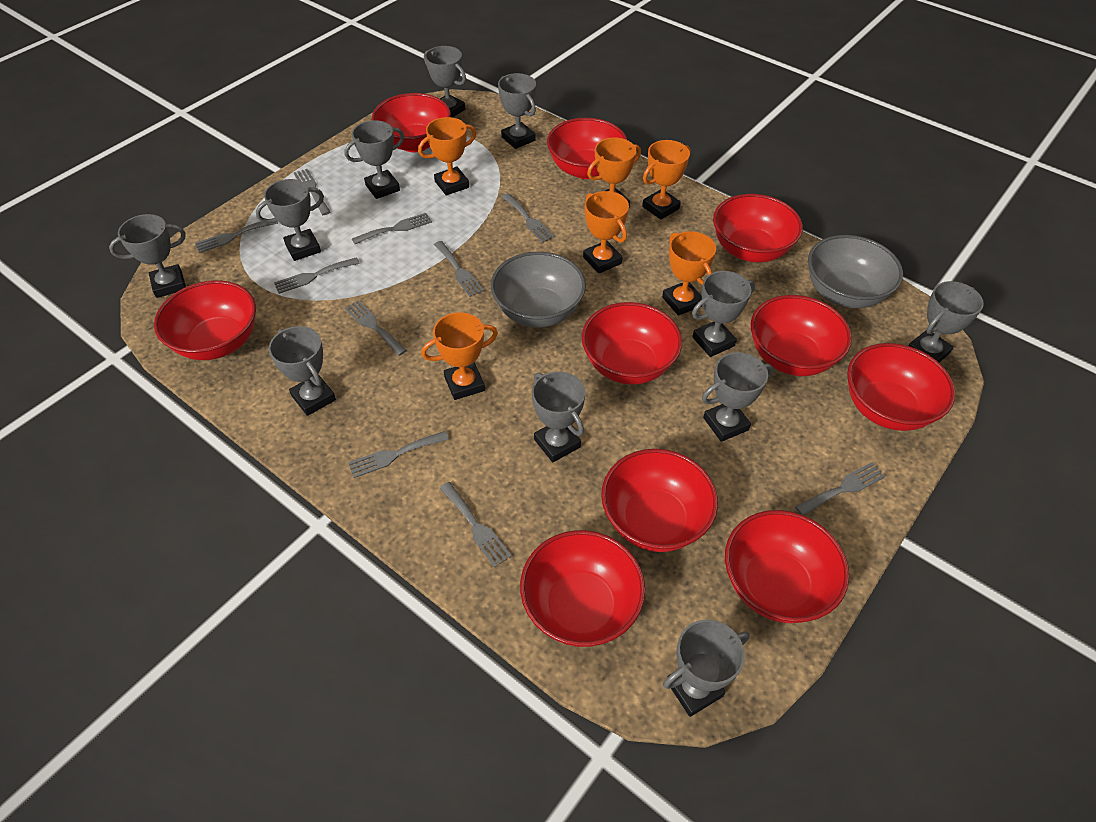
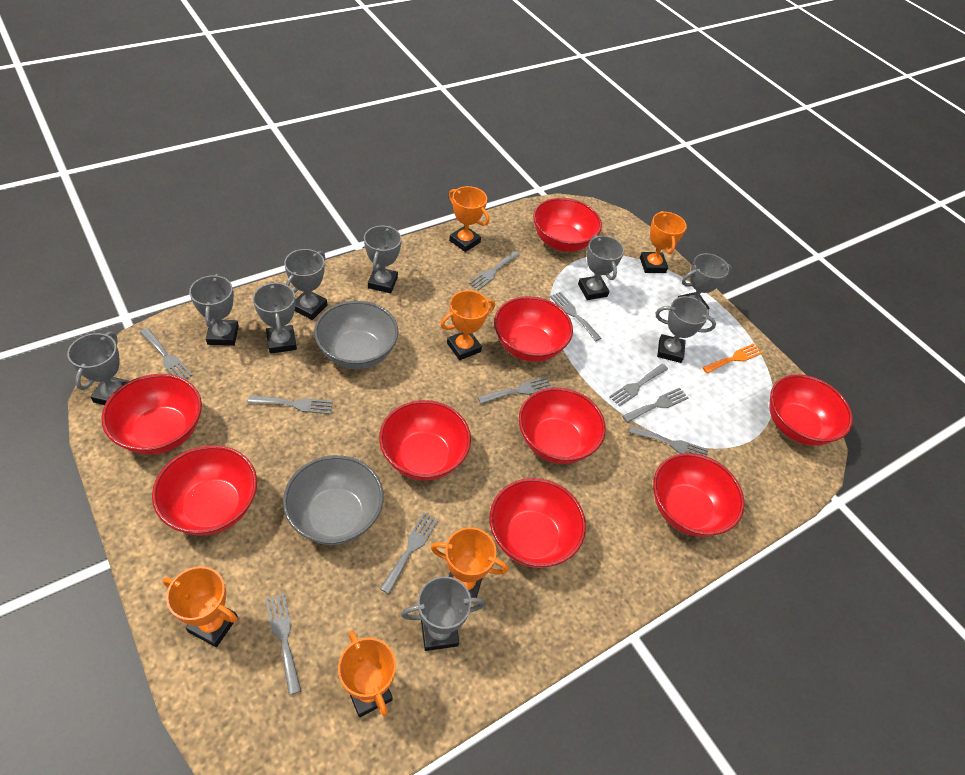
grey trophy: [109,214,186,298] [256,179,324,261] [269,326,336,416] [344,120,404,199] [424,46,466,118] [498,73,536,149] [532,371,586,462] [663,620,750,717] [692,271,755,357] [702,352,773,442] [908,281,984,362] = 11 -> [67,332,129,405] [189,274,239,346] [253,281,297,354] [284,249,327,320] [364,225,402,293] [401,576,485,651] [578,235,624,300] [656,296,716,363] [678,253,732,310] = 9
orange fork: none = 0 -> [702,344,763,374] = 1
red bowl: [154,281,256,360] [372,93,451,152] [520,530,645,647] [547,118,627,179] [582,302,682,385] [601,449,718,552] [713,194,803,262] [725,510,849,623] [751,295,852,376] [847,343,955,431] = 10 -> [101,374,202,455] [152,445,257,536] [379,400,471,480] [490,478,586,568] [494,296,573,362] [519,387,606,464] [533,198,602,252] [653,453,745,537] [769,374,853,446] = 9

